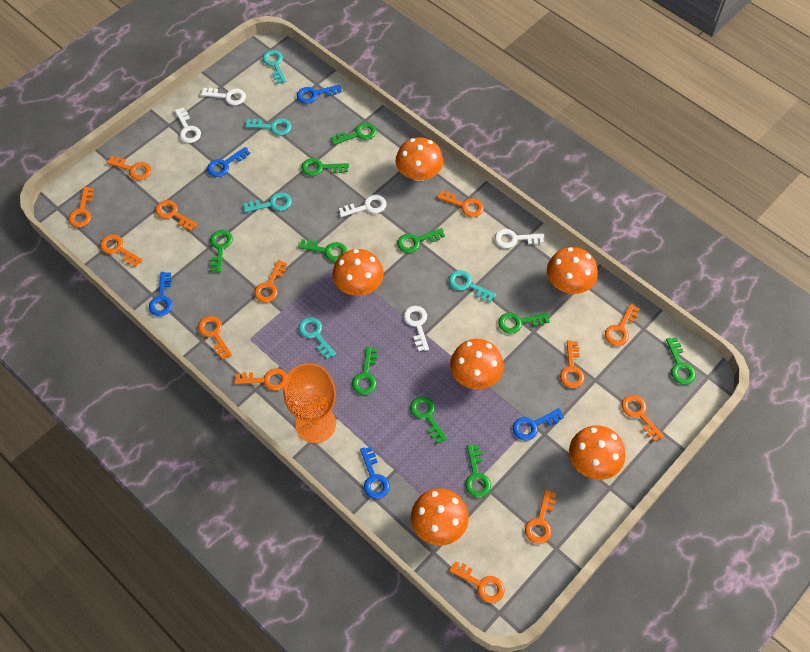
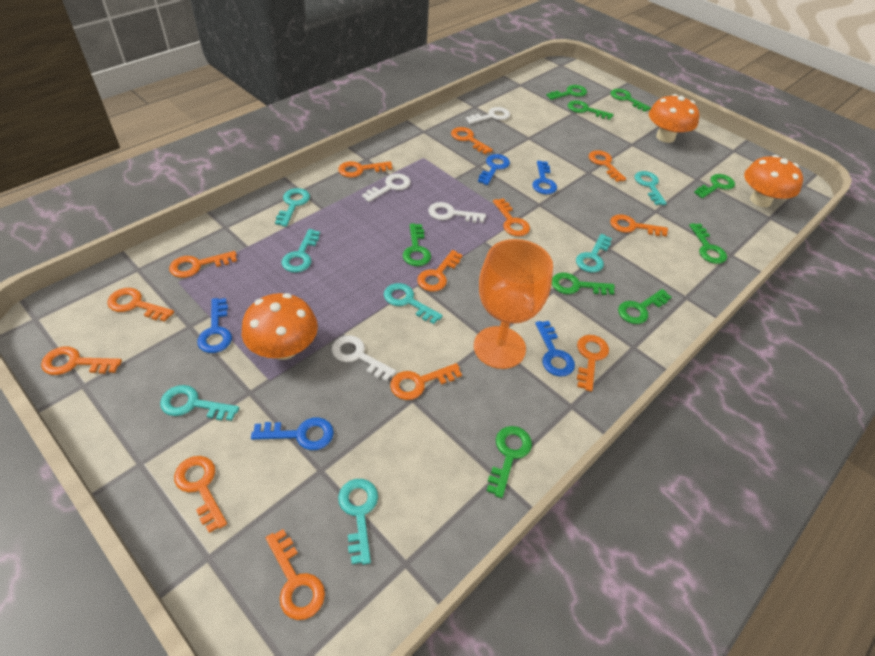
green key: [210,230,233,272] [298,239,347,262] [301,158,349,176] [331,123,377,145] [352,347,377,395] [397,228,445,253] [410,396,447,444] [465,445,491,497] [498,313,550,334] [666,337,696,385] = 10 -> [403,224,431,266] [487,426,532,498] [546,85,587,100] [552,272,615,295] [568,100,614,120] [611,89,651,112] [618,289,671,324] [689,223,727,264] [694,174,735,198] = 9
orange mushroom: [332,249,384,296] [396,137,443,181] [411,488,469,545] [450,339,504,389] [547,247,598,294] [569,425,625,480] = 6 -> [242,293,318,360] [649,94,699,143] [744,155,803,207] = 3
turquoise key: [244,192,292,212] [245,118,291,136] [262,50,286,84] [298,317,336,359] [449,270,496,302] = 5 -> [160,385,239,421] [275,188,310,227] [282,229,320,273] [338,479,378,565] [384,283,443,324] [576,234,612,273] [635,171,667,205] = 7
white key: [175,108,201,143] [201,88,246,105] [339,195,386,217] [404,306,429,351] [495,229,544,248] = 5 -> [331,335,396,381] [362,174,411,202] [428,202,486,223] [466,107,510,124] = 4

